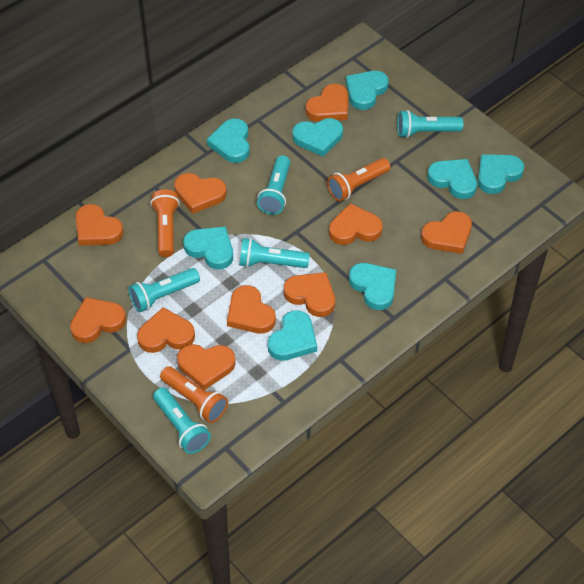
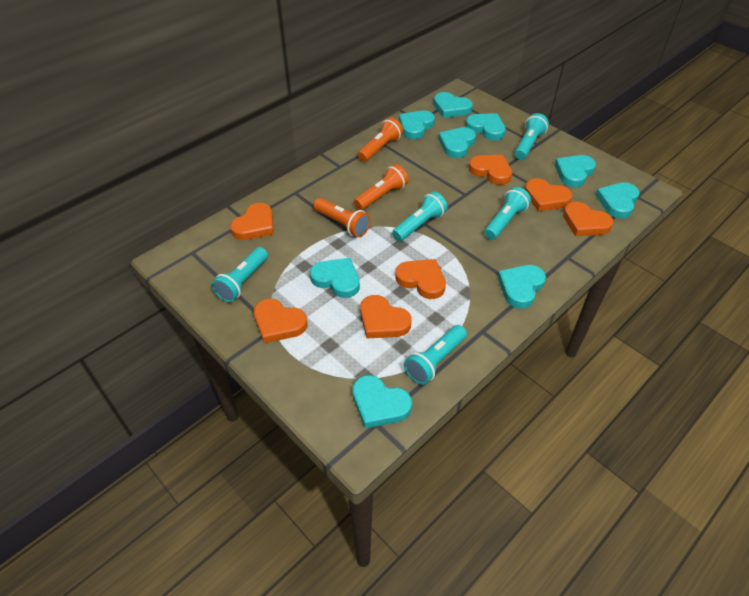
orange heart: [70,297,126,343] [75,204,124,246] [137,307,195,353] [174,173,227,214] [177,344,236,390] [227,285,276,334] [284,272,335,317] [305,84,348,122] [329,203,383,245] [421,211,472,254] = 10 -> [230,203,274,240] [254,298,308,343] [360,295,412,338] [395,259,446,299] [469,154,512,185] [525,178,573,211] [563,202,613,236] = 7
turquoise heart: [183,226,233,269] [207,118,250,163] [268,310,317,361] [293,118,343,156] [346,71,389,110] [349,263,396,310] [427,159,477,199] [478,154,524,194] = 8 -> [310,258,360,298] [352,375,412,428] [399,110,435,139] [434,92,473,118] [438,127,476,158] [466,113,506,141] [498,265,546,308] [555,155,596,187] [596,182,639,218] = 9

